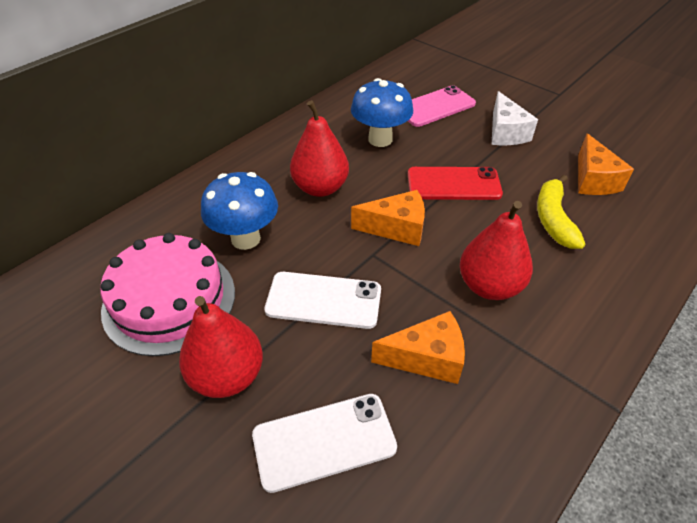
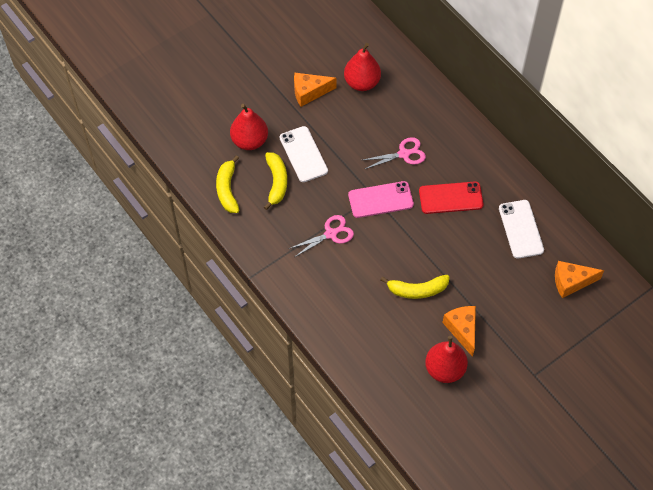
blue mushroom: [201,172,278,250] [351,78,413,147] = 2 -> none = 0
pink cake: [100,233,235,356] = 1 -> none = 0
pink scissors: none = 0 -> [289,215,354,257] [363,137,426,169] = 2
white cheese: [492,91,538,145] = 1 -> none = 0
yellow banana: [537,175,585,249] = 1 -> [216,155,239,213] [264,152,287,210] [381,275,450,299] = 3

